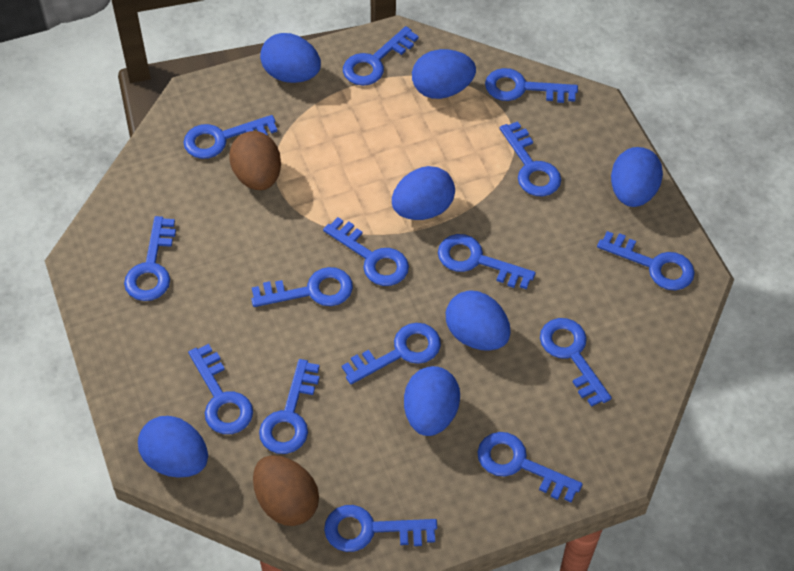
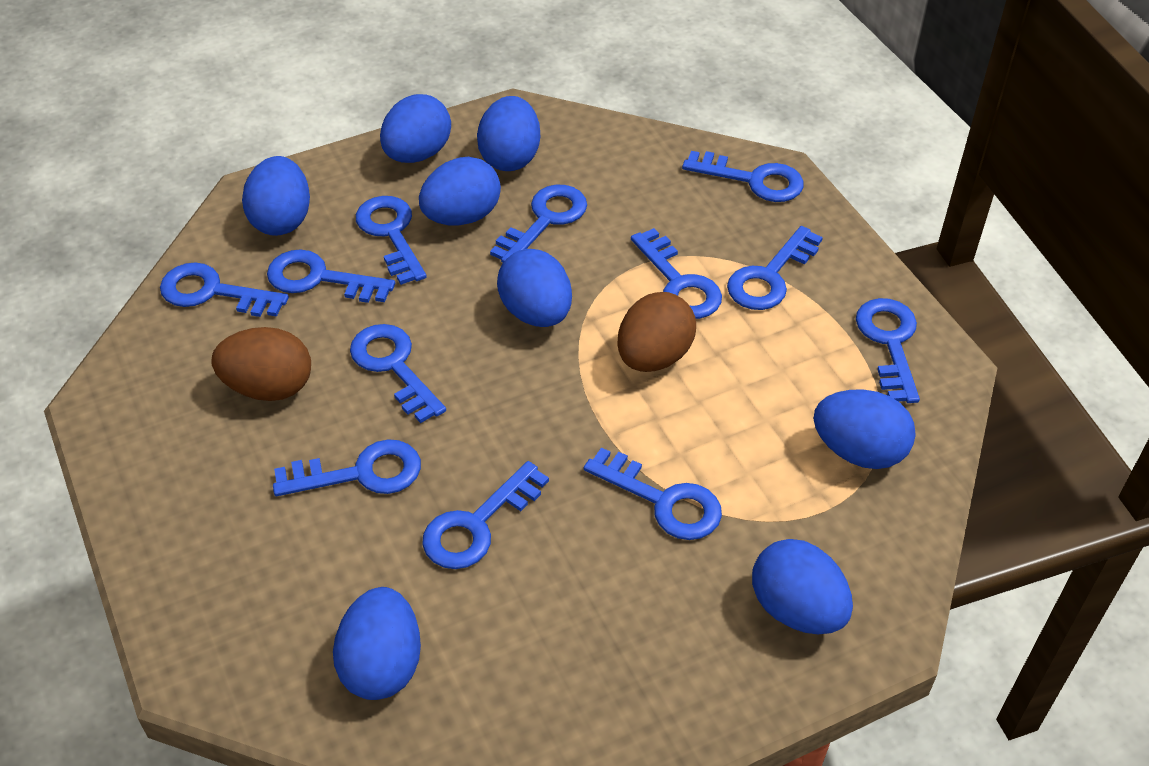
blue egg: [138,416,208,477] [260,33,321,83] [392,166,455,220] [404,366,460,436] [412,49,476,99] [446,290,511,351] [611,147,663,207] = 7 -> [242,156,310,236] [333,587,421,700] [380,94,451,163] [419,157,501,226] [477,96,540,171] [497,249,572,327] [752,539,853,634] [813,390,916,469] = 8
blue key: [124,216,176,301] [183,115,277,159] [188,344,253,434] [251,267,353,307] [259,359,320,454] [323,217,409,286] [324,505,437,552] [342,323,441,384] [343,26,419,86] [438,234,536,289] [477,432,583,502] [485,68,578,103] [500,121,561,196] [540,318,612,407] [597,231,695,290] = 15 -> [160,262,289,317] [267,249,395,303] [273,439,421,496] [350,324,446,423] [356,196,427,285] [422,461,549,569] [490,185,587,263] [584,447,722,540] [631,228,722,319] [682,151,804,202] [727,226,823,310] [856,298,920,403] = 12

